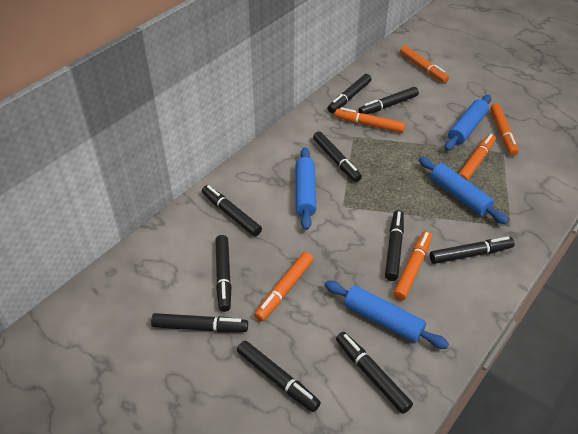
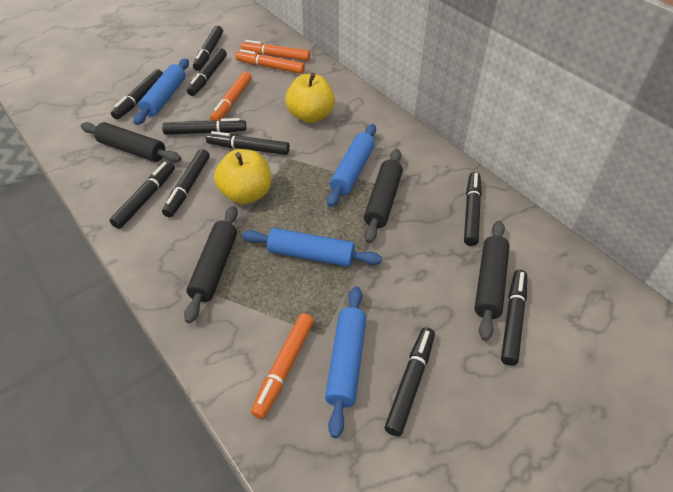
black rolling pin: none = 0 -> [81,122,181,163] [184,206,238,323] [364,149,403,243] [474,221,510,341] = 4
orange marker: [254,252,314,322] [335,107,406,133] [394,231,432,300] [400,46,449,83] [459,134,496,181] [490,104,519,156] = 6 -> [210,72,252,121] [235,49,305,74] [241,40,310,61] [251,313,314,419] = 4
yellow apple: none = 0 -> [214,149,271,204] [285,72,335,123] = 2

